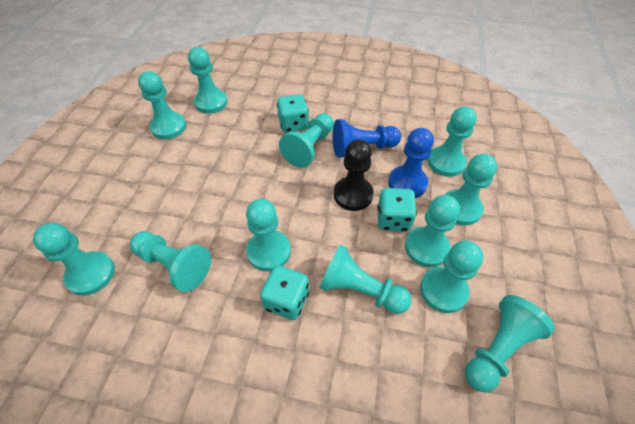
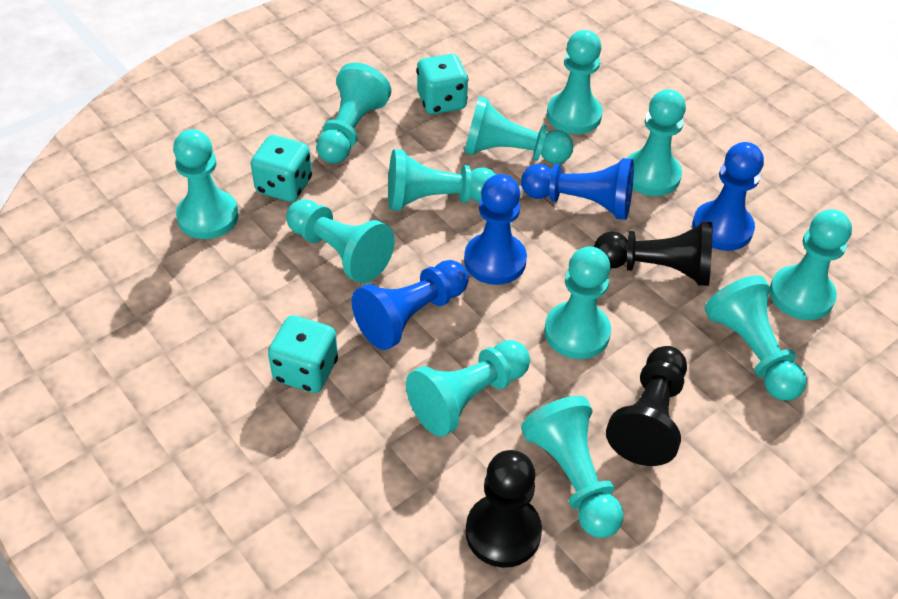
black pawn: [334,139,374,211] = 1 -> [466,450,542,568] [594,222,712,286] [606,346,687,466] = 3
blue pawn: [332,119,401,157] [388,128,434,198] = 2 -> [352,260,469,350] [464,174,527,285] [521,158,634,220] [692,142,764,251] = 4

